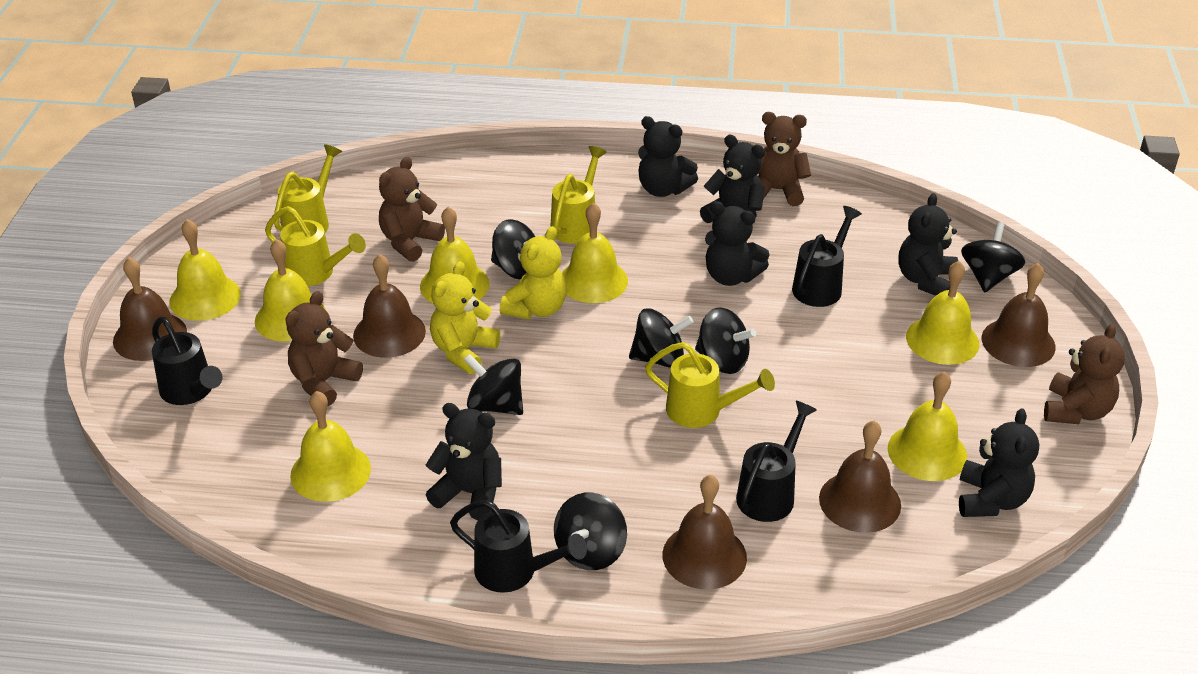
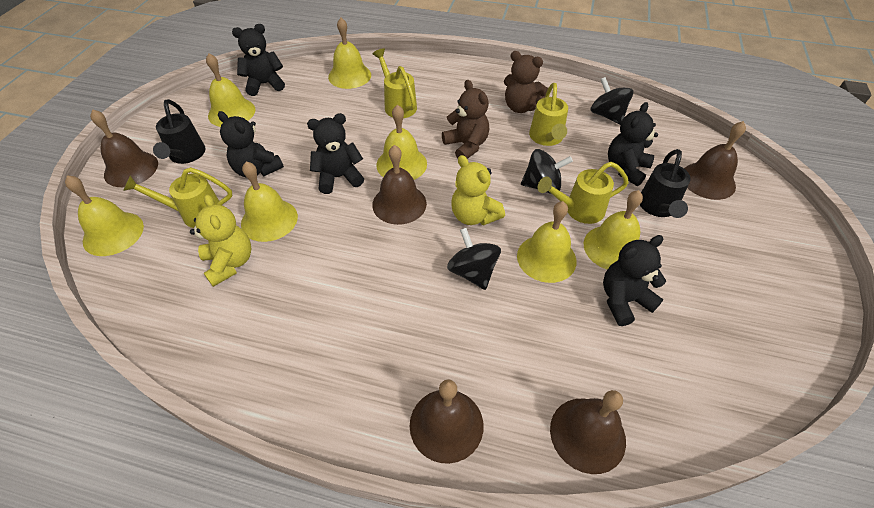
black spinning top: [464,354,523,415] [491,219,541,280] [554,492,627,570] [629,308,694,368] [695,307,756,374] [961,222,1026,292] = 6 -> [447,228,501,290] [521,149,573,194] [591,77,634,125] = 3
black teddy bear: [426,403,502,520] [638,116,698,197] [700,135,765,223] [705,201,770,286] [898,193,958,296] [959,408,1039,517] = 6 -> [218,111,284,178] [232,24,285,96] [307,113,364,194] [603,235,666,326] [608,102,658,186] = 5
black watering can: [152,317,223,405] [450,500,587,593] [736,400,817,522] [792,206,862,307] = 4 -> [153,99,205,164] [640,149,691,218] = 2
brown teddy bear: [285,291,363,407] [379,157,445,262] [757,112,811,206] [1044,324,1125,424] = 4 -> [442,80,489,159] [504,51,548,113] = 2

